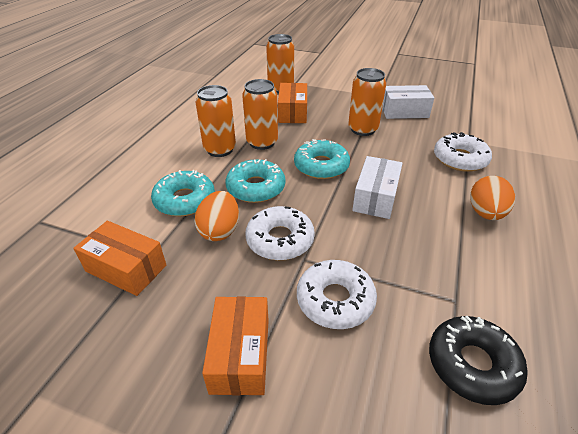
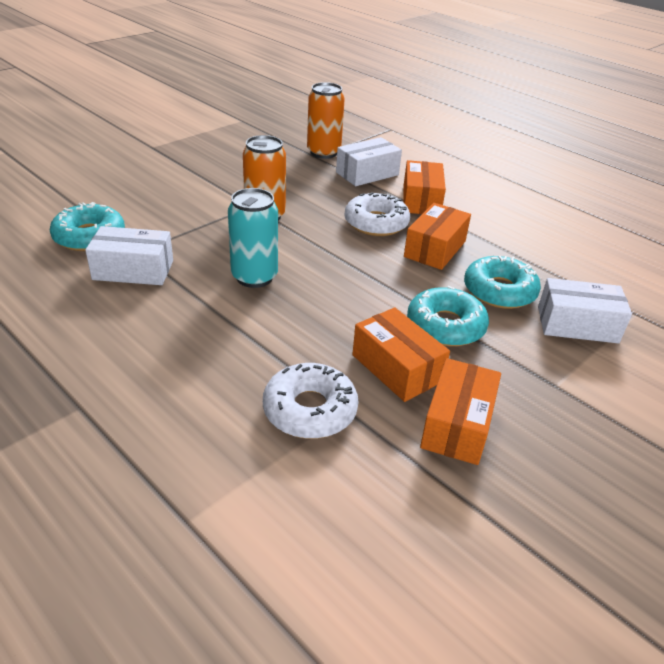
black donut: [429,316,528,405] = 1 -> none = 0
orange box: [73,221,166,296] [202,296,269,395] [278,83,307,123] = 3 -> [352,307,450,402] [403,160,446,214] [404,203,471,270] [420,358,501,465] = 4
orange can: [196,85,236,157] [242,79,278,150] [266,34,294,93] [348,68,386,136] = 4 -> [243,135,286,221] [307,82,345,159] = 2
orange egg: [194,191,239,241] [470,176,515,220] = 2 -> none = 0
turquoise can: none = 0 -> [228,188,278,288] = 1
white box: [352,156,403,219] [382,85,434,119] = 2 -> [85,226,173,285] [336,137,402,186] [538,278,632,343] = 3
white donut: [245,206,315,260] [297,260,377,329] [434,132,492,172] = 3 -> [263,363,358,439] [344,192,410,236] = 2

